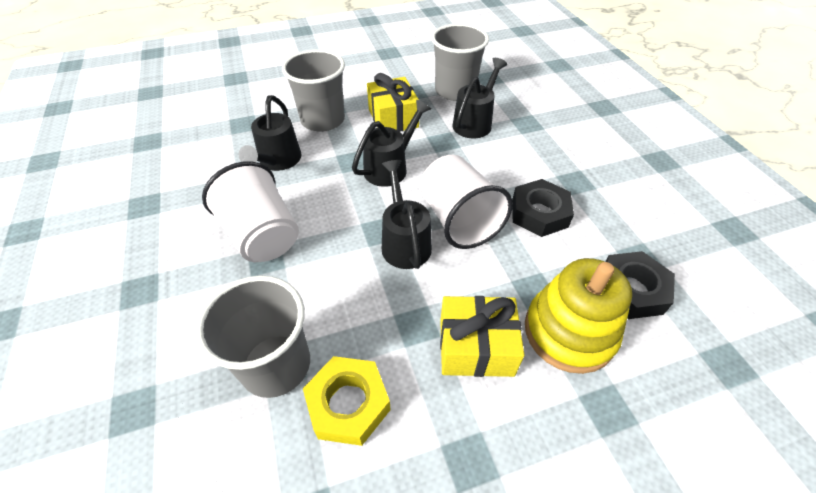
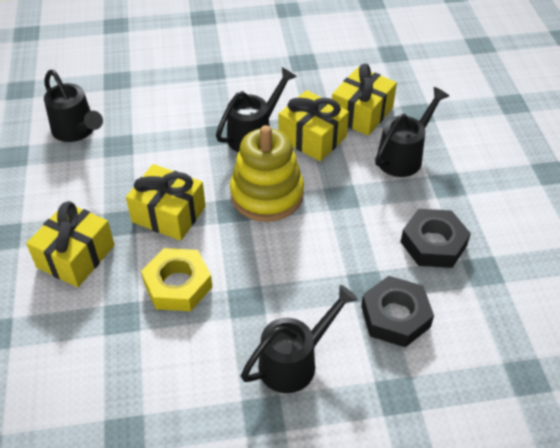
grey cup: [196,276,310,398] [282,49,345,132] [431,24,489,101] = 3 -> none = 0
white cup: [202,161,299,262] [420,155,513,249] = 2 -> none = 0
yellow gift: [367,73,419,132] [440,296,524,377] = 2 -> [26,201,115,287] [126,164,206,241] [279,90,349,161] [332,64,397,136] = 4

